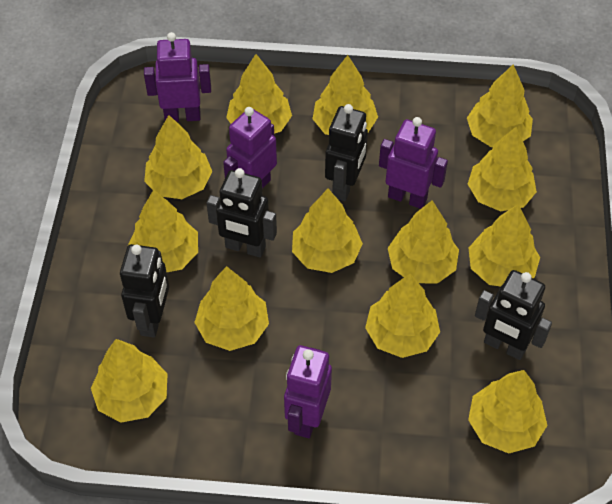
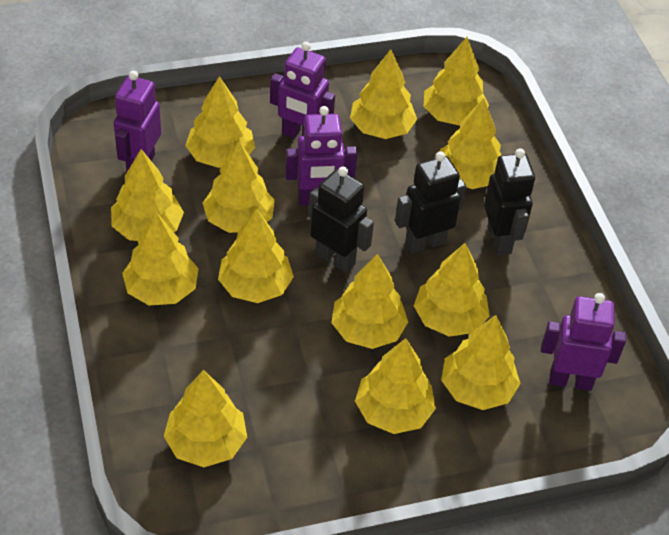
black robot: [120,244,169,337] [206,168,277,258] [325,104,368,201] [475,270,552,360] = 4 -> [308,166,374,273] [395,151,466,254] [484,148,535,255] = 3

